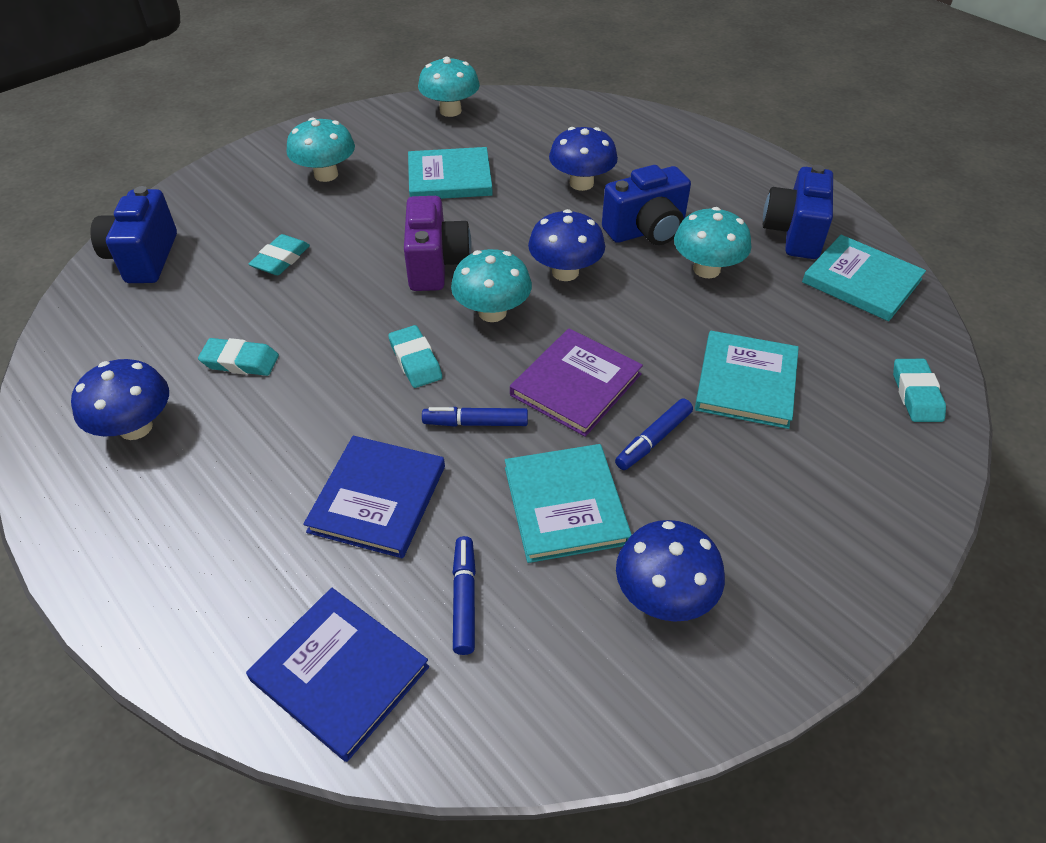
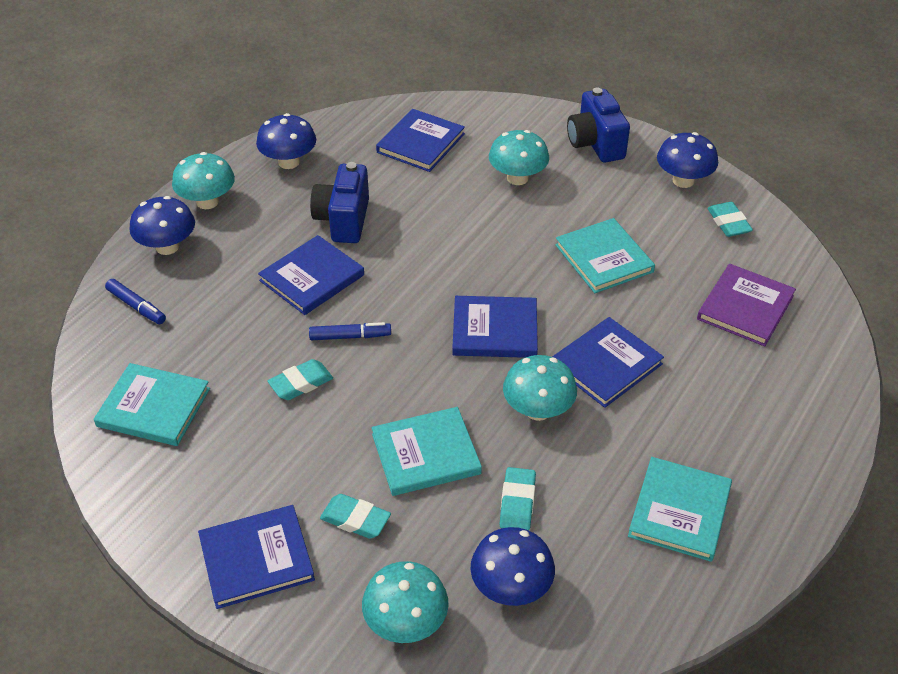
blue book: [246,588,429,762] [303,436,445,558] = 2 -> [198,505,315,609] [258,235,364,315] [376,109,465,172] [452,296,538,358] [552,317,664,408] = 5
blue camera: [91,186,177,283] [602,165,691,245] [763,165,833,259] = 3 -> [310,162,369,243] [567,88,630,163] = 2
blue marker: [422,407,528,427] [453,536,476,655] [615,399,693,470] = 3 -> [105,279,166,324] [309,322,391,340] = 2
purple camera: [404,196,472,291] = 1 -> none = 0

